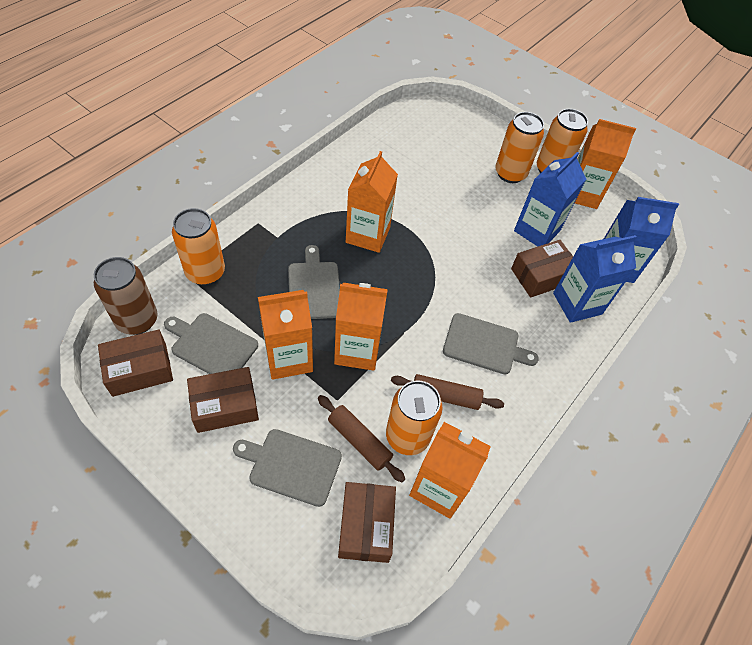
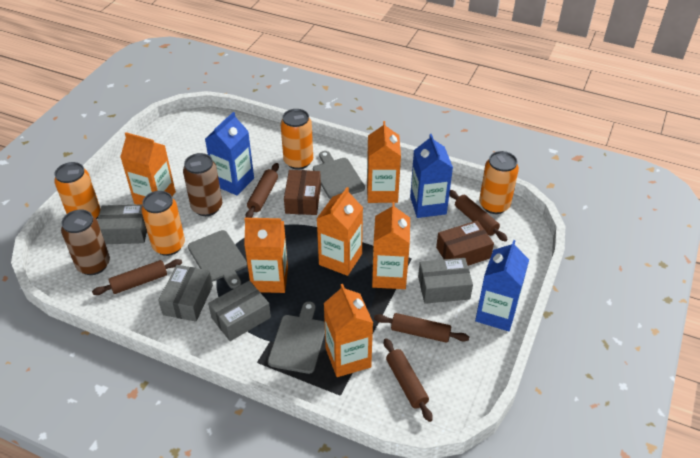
brown box: [98,330,173,397] [187,367,259,433] [338,482,396,563] [511,240,573,298] = 4 -> [284,170,321,215] [436,221,494,266] = 2
brown can: [94,257,158,335] = 1 -> [61,210,110,275] [183,153,222,216] = 2
brown rolling pin: [318,395,405,482] [391,374,504,410] = 2 -> [92,259,182,295] [246,163,279,218] [374,313,469,343] [384,338,433,422] [449,190,508,242] = 5
grey box: none = 0 -> [98,204,147,244] [158,265,213,322] [208,281,271,341] [418,258,473,304] = 4
grey cutting board: [164,313,258,374] [233,429,342,507] [288,245,340,319] [443,313,539,374] = 4 -> [188,230,247,289] [268,302,325,374] [313,151,365,199] = 3
orange carton: [258,290,313,380] [334,283,388,371] [346,151,398,253] [409,422,491,519] [575,119,636,209] = 5 -> [120,132,176,205] [244,218,288,293] [317,187,363,276] [324,284,373,377] [367,121,401,203] [372,202,410,289] = 6

